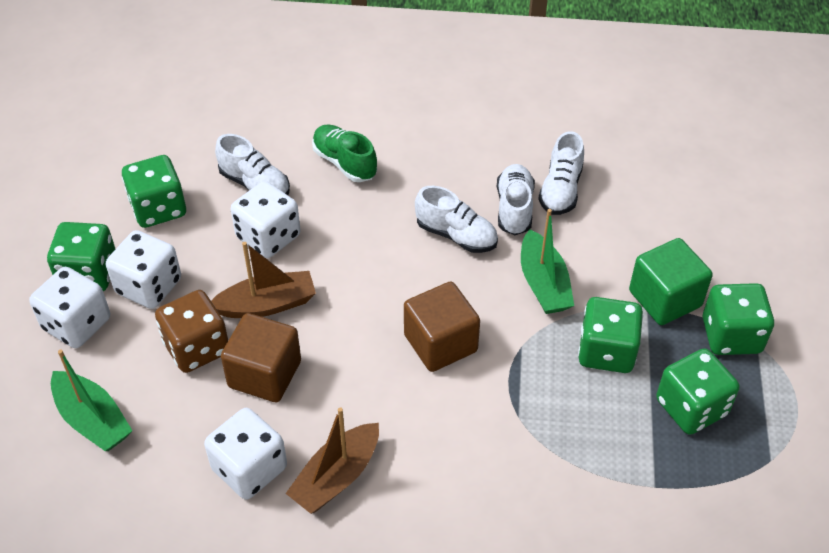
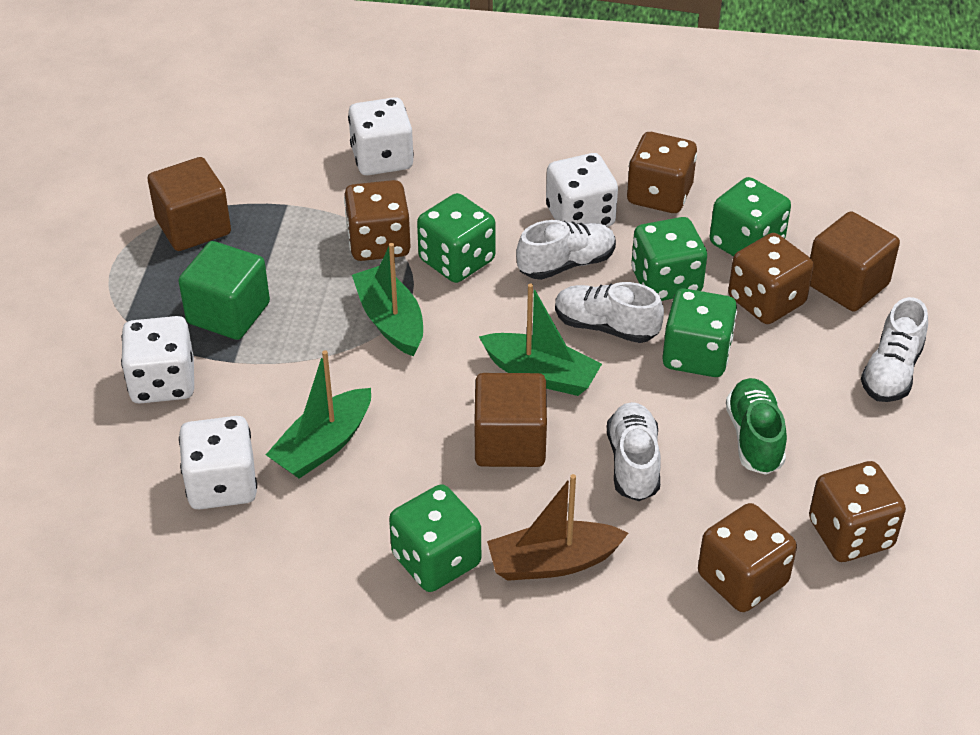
brown boat: [211,242,316,318] [285,407,379,514] = 2 -> [487,474,628,581] = 1
brown cube: [221,313,301,402] [404,282,480,372] = 2 -> [147,157,231,251] [474,373,547,467] [810,211,900,311] = 3
brown dice: [155,290,228,373] = 1 -> [344,180,411,261] [627,132,697,213] [698,503,797,612] [728,233,814,324] [809,461,906,562] = 5
green boat: [51,350,133,451] [521,209,574,314] = 2 -> [266,350,371,478] [352,243,423,356] [479,283,602,396] = 3

